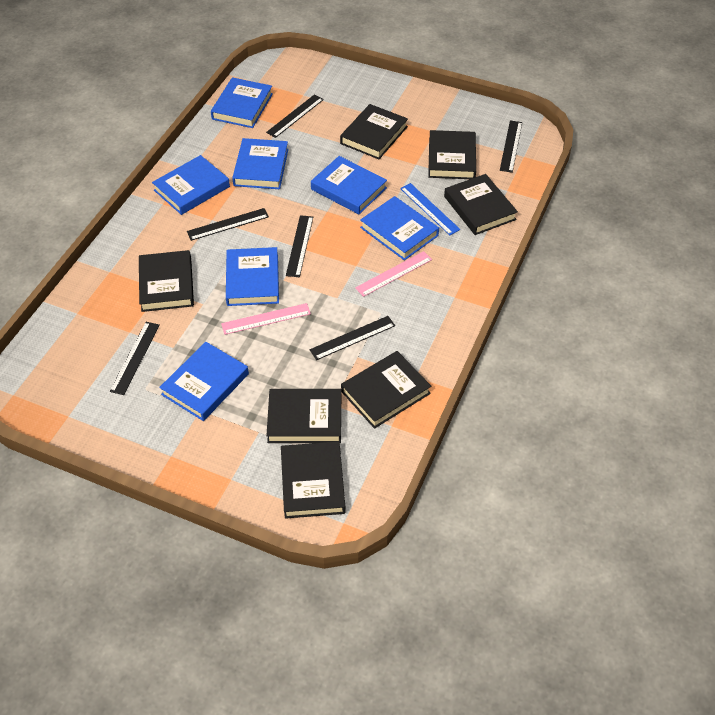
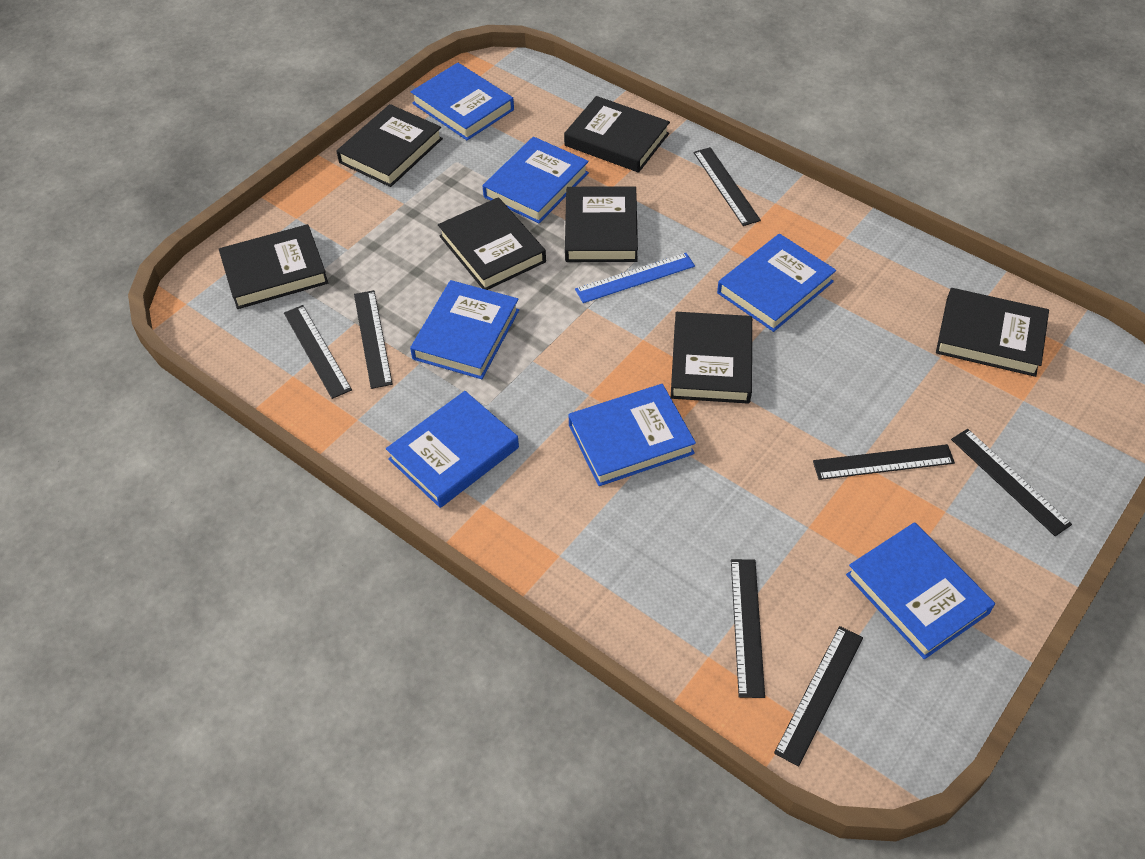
black ruler: [110,322,160,395] [187,208,269,241] [266,94,324,138] [286,215,313,277] [309,316,395,360] [500,120,522,173] = 6 -> [284,305,352,399] [354,290,393,389] [694,147,761,226] [731,559,765,698] [774,626,863,767] [813,444,955,480] [951,429,1072,536] = 7
pink ruler: [221,303,311,335] [355,251,432,297] = 2 -> none = 0

